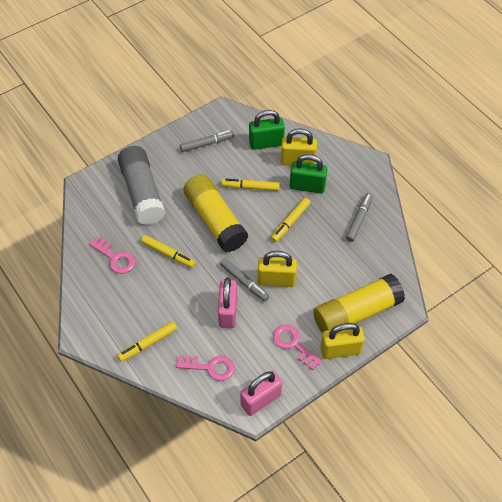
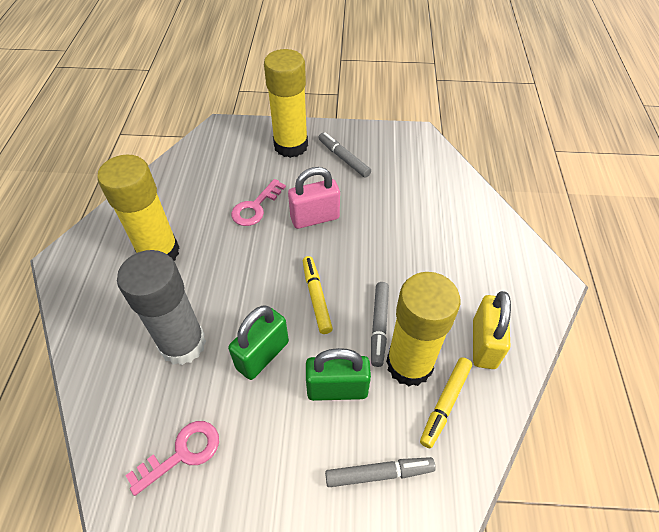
pink key: [89,236,135,274] [176,355,235,381] [273,325,322,370] = 3 -> [125,421,219,496] [231,179,286,226] = 2
pink padlock: [218,278,237,328] [240,371,282,416] = 2 -> [288,167,340,229] = 1
yellow glue stick: [183,174,248,252] [313,274,405,334] = 2 -> [97,155,179,261] [264,49,308,158] [386,272,461,386] = 3
yellow marker: [117,321,177,362] [141,235,196,268] [222,179,280,191] [271,198,310,242] = 4 -> [303,256,333,334] [420,357,472,449] = 2
yellow padlock: [258,251,297,287] [281,128,317,166] [320,323,365,359] = 3 -> [473,291,511,369] = 1

